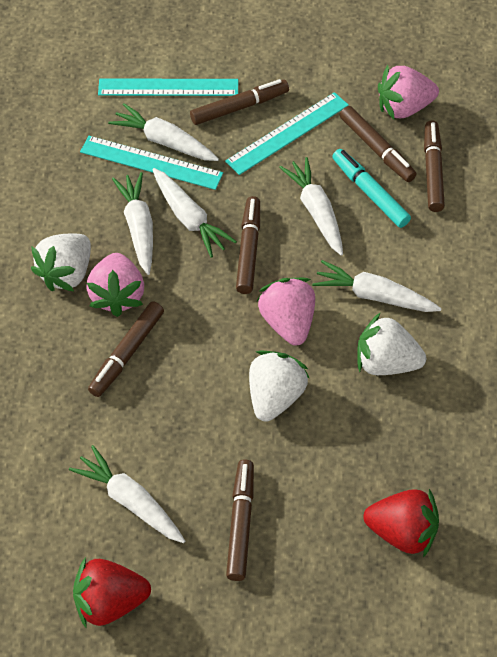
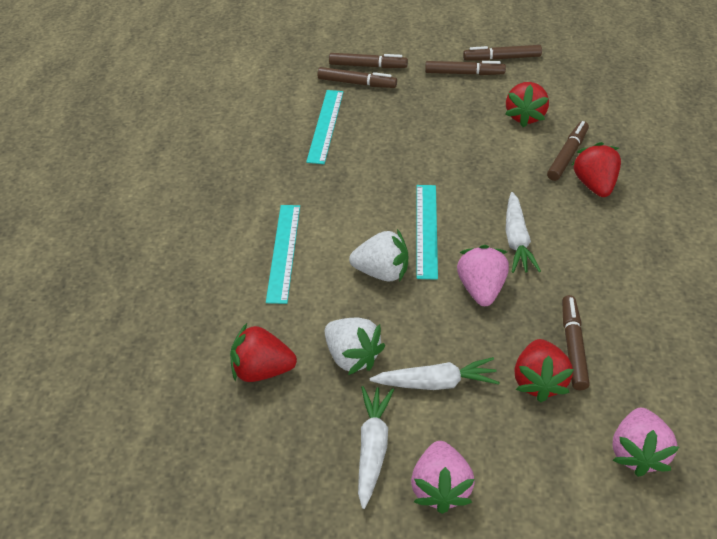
red strawberry: [73,557,151,629] [363,489,439,557] = 2 -> [230,323,297,382] [505,82,549,127] [514,339,574,403] [572,142,621,197] = 4
turquoise marker: [332,149,411,228] = 1 -> none = 0
white carrot: [69,445,185,543] [108,103,219,161] [112,172,153,275] [152,168,237,258] [279,157,343,256] [312,260,442,312] = 6 -> [358,386,394,509] [370,357,500,390] [506,192,541,273] = 3
white strawberry: [31,234,91,291] [249,351,309,422] [357,313,426,375] = 3 -> [324,318,385,375] [349,229,408,282] = 2

